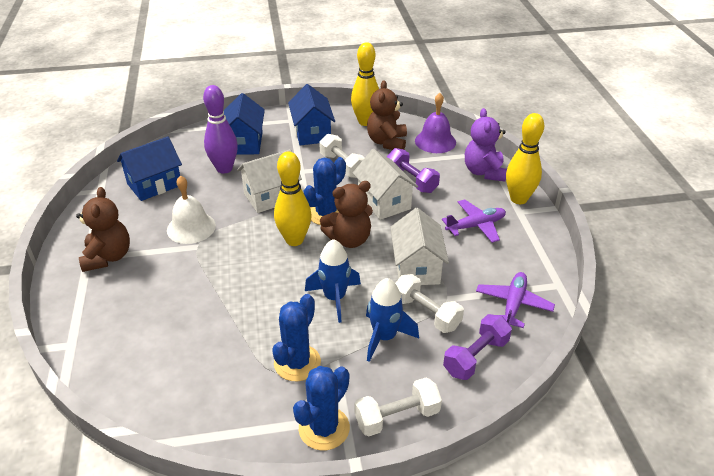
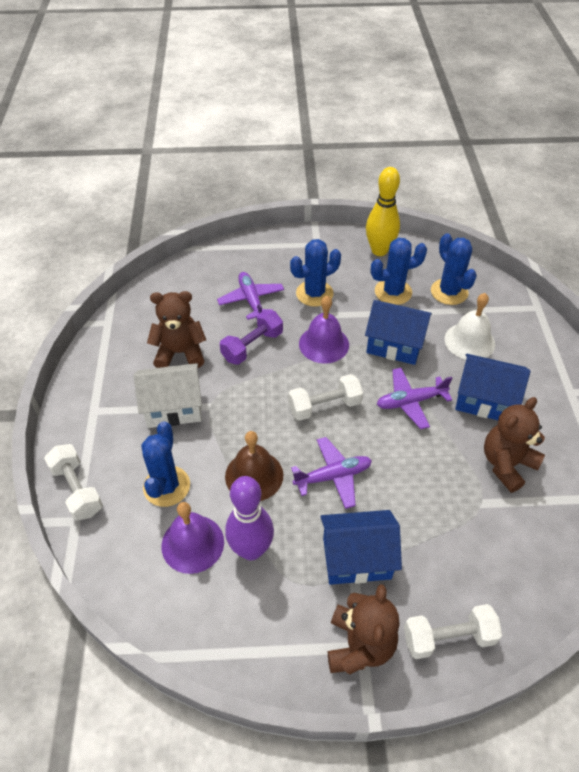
blue cactus: [272,294,321,381] [293,366,350,451] [304,157,346,225] = 3 -> [141,422,190,507] [290,239,341,307] [371,238,427,305] [431,233,477,305] = 4
blue rocket: [305,239,361,323] [366,278,419,362] = 2 -> none = 0
brown bell: none = 0 -> [225,431,283,501] = 1
purple bell: [415,93,456,153] = 1 -> [161,502,224,574] [299,296,349,364] = 2
purple dumbbell: [387,148,440,193] [443,314,512,380] = 2 -> [220,310,283,365] = 1
purple plane: [442,199,506,243] [476,272,555,328] = 2 -> [217,272,284,320] [291,437,372,509] [377,368,452,429] = 3
purple teddy bear: [465,108,507,182] = 1 -> none = 0
white house: [237,149,302,213] [353,149,418,220] [390,208,449,285] = 3 -> [134,363,202,428] = 1
yellow bowling pin: [274,151,311,246] [351,42,379,126] [506,113,544,204] = 3 -> [366,167,400,256] = 1

